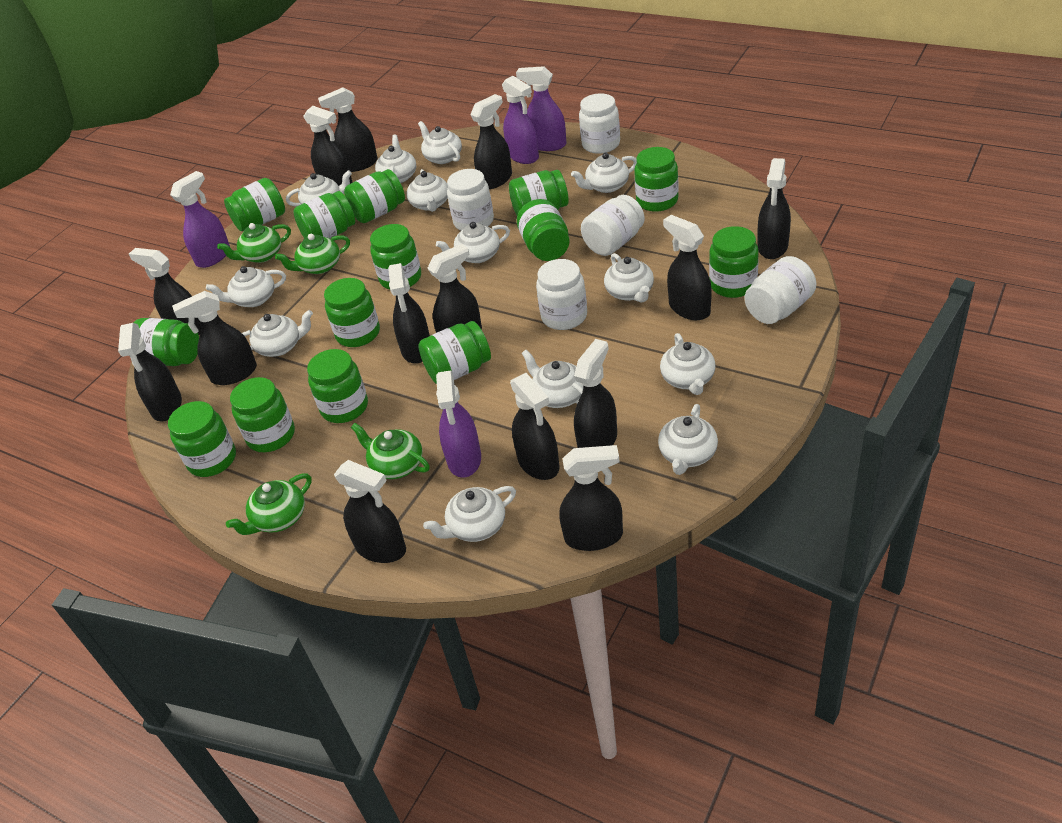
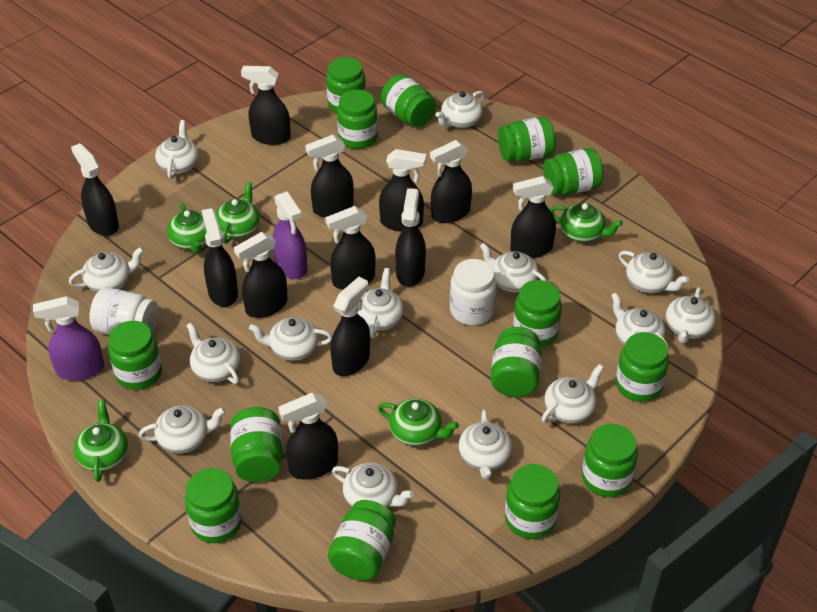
black spray bottle: [118,323,182,421] [129,248,201,335] [172,291,257,385] [303,106,353,186] [318,87,378,172] [334,460,406,563] [388,263,430,364] [427,244,482,333] [470,94,512,189] [510,373,559,480] [559,445,623,551] [574,339,617,448] [663,215,711,320] [757,158,791,259] = 14 -> [71,143,119,236] [202,208,238,307] [234,232,288,318] [241,66,291,145] [278,393,338,480] [305,135,354,217] [325,206,376,290] [330,277,370,376] [379,149,426,231] [395,188,426,287] [430,140,472,223] [510,176,556,258] = 12
green teapot: [217,223,291,263] [226,473,311,535] [275,234,350,274] [351,423,430,479] = 4 -> [74,400,128,482] [167,203,207,254] [215,182,260,244] [378,399,459,446] [550,203,623,242] = 5
purple spray bottle: [170,171,230,268] [436,370,481,478] [502,76,539,164] [516,66,567,151] = 4 -> [33,296,104,380] [272,191,307,279] = 2
white jar: [447,169,494,231] [536,259,587,330] [579,93,620,154] [581,195,645,256] [744,256,816,324] = 5 -> [89,287,158,335] [450,259,497,325] = 2
white teapot: [206,266,286,307] [242,310,313,357] [286,170,352,207] [375,135,416,183] [407,169,448,212] [418,121,462,164] [423,486,516,542] [436,222,510,263] [521,350,583,408] [571,152,637,193] [604,253,654,303] [658,404,718,475] [660,333,716,395] = 13 -> [69,247,144,292] [139,406,226,453] [155,120,199,179] [186,323,240,384] [249,317,332,361] [332,463,414,507] [357,268,404,338] [436,91,485,128] [459,409,512,479] [480,243,547,292] [542,364,604,423] [611,292,669,352] [618,251,689,293] [666,287,715,344] = 14

